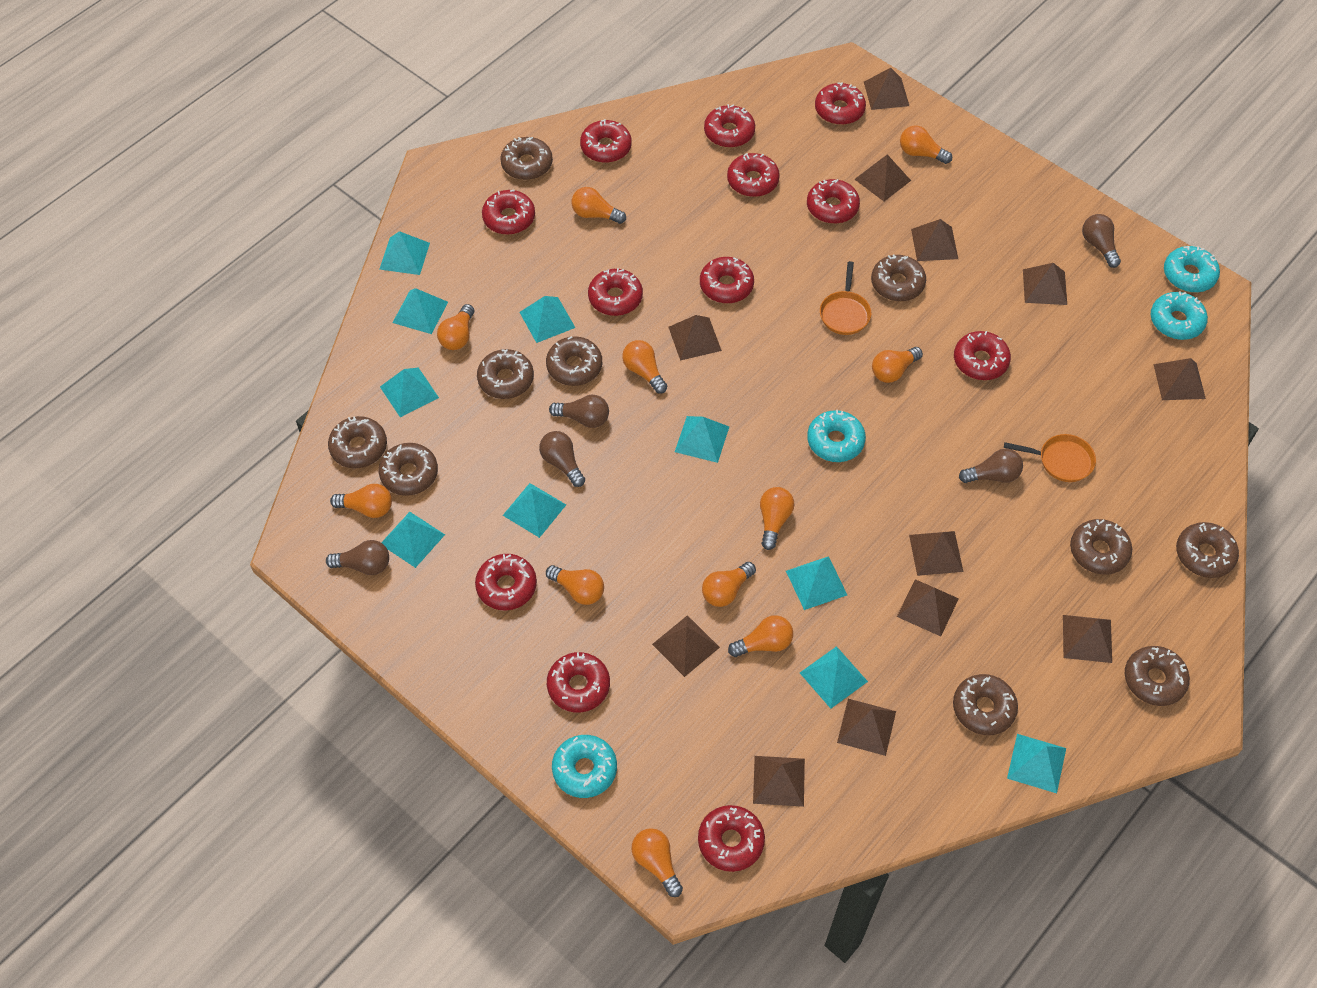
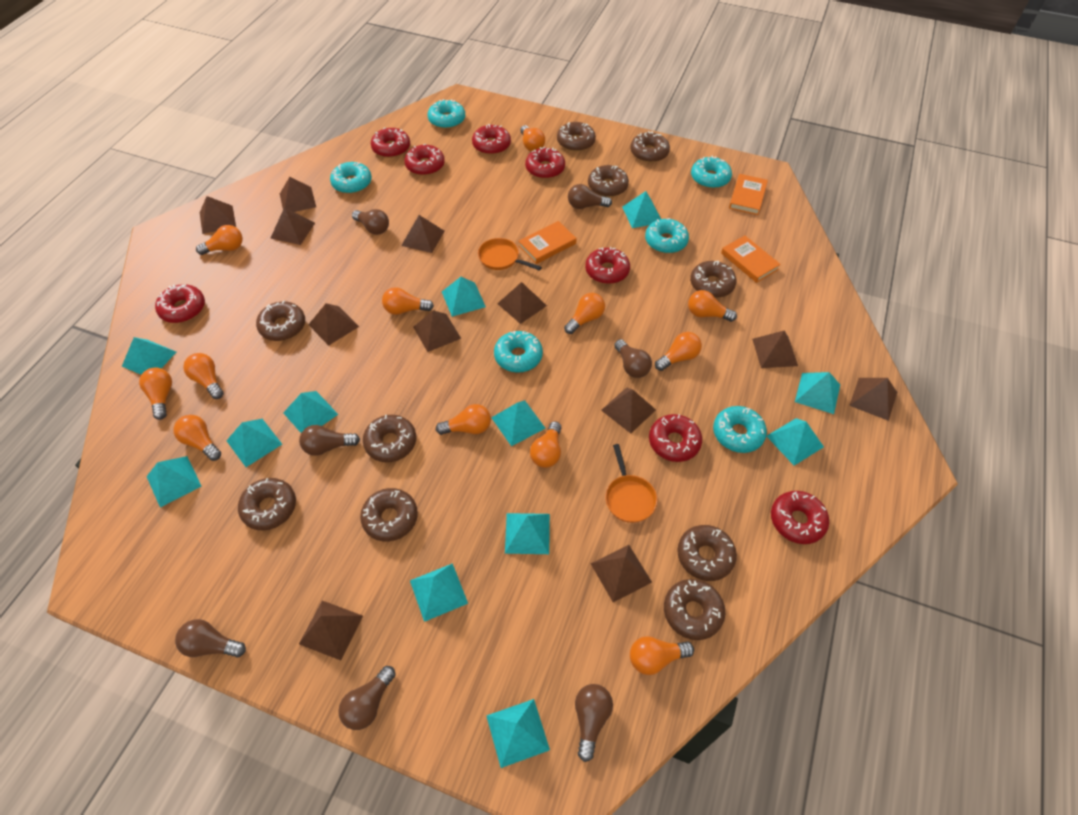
brown light bulb: [326,540,389,575] [539,431,585,487] [549,395,609,428] [959,449,1023,483] [1082,214,1121,268] = 5 -> [175,619,246,657] [299,425,360,456] [338,666,396,730] [352,209,389,235] [568,184,612,209] [575,684,613,762] [614,339,652,378] = 7
orange book: none = 0 -> [519,221,577,264] [721,235,781,283] [729,174,768,215] = 3
orange light bulb: [330,484,392,518] [437,304,474,350] [546,565,604,605] [572,187,626,224] [622,340,667,394] [631,828,683,897] [702,562,756,607] [728,615,793,657] [760,487,795,550] [872,347,923,383] [900,125,952,164] = 11 -> [139,368,172,420] [173,415,221,461] [183,353,224,399] [196,225,243,255] [382,287,434,315] [436,404,491,435] [520,125,545,152] [530,421,561,468] [564,293,605,334] [630,636,694,675] [655,332,702,371] [688,290,737,322] = 12
red donut: [475,554,537,610] [482,190,535,235] [547,652,610,712] [580,119,632,163] [588,268,643,316] [698,805,765,872] [700,257,754,303] [704,104,755,148] [727,153,780,197] [807,179,860,224] [815,82,866,125] [954,331,1011,380] = 12 -> [155,284,205,323] [371,127,410,158] [404,144,445,176] [472,124,511,155] [525,147,565,179] [585,247,630,284] [649,414,702,462] [771,491,829,544] = 8
turquoise donut: [552,735,617,798] [807,410,866,462] [1151,291,1208,340] [1164,246,1220,292] = 4 -> [330,162,372,194] [428,99,465,129] [494,331,543,373] [645,218,689,253] [691,156,732,188] [713,406,767,453] = 6
turquoise pyramid: [380,231,430,275] [380,367,439,417] [381,512,445,568] [392,288,448,334] [503,483,566,538] [519,296,575,343] [675,416,729,463] [786,556,847,610] [800,646,868,709] [1007,734,1066,793] = 10 -> [122,337,176,375] [146,456,201,508] [226,419,282,467] [283,391,339,433] [410,563,468,622] [442,277,486,317] [487,699,550,768] [491,400,545,446] [505,513,550,554] [622,191,661,228] [766,418,824,466] [795,372,840,414] = 12

